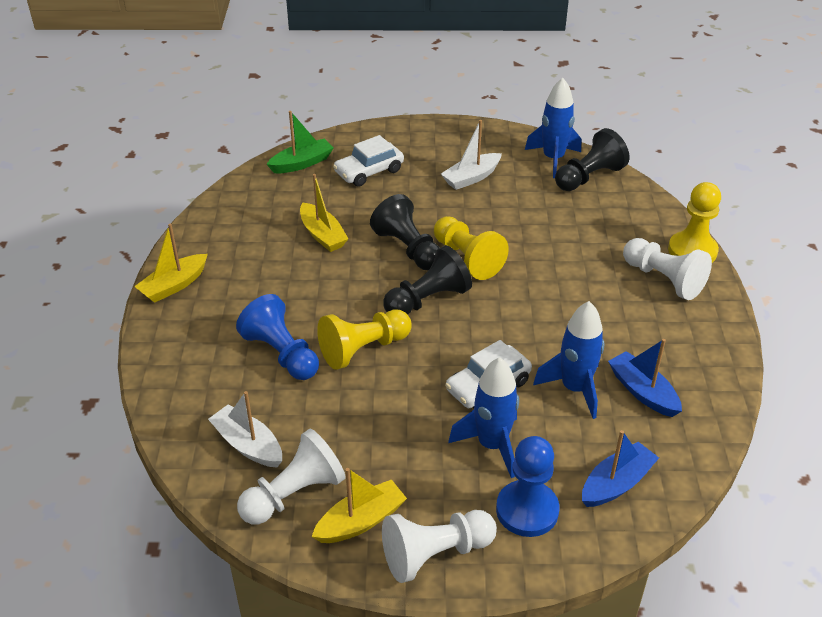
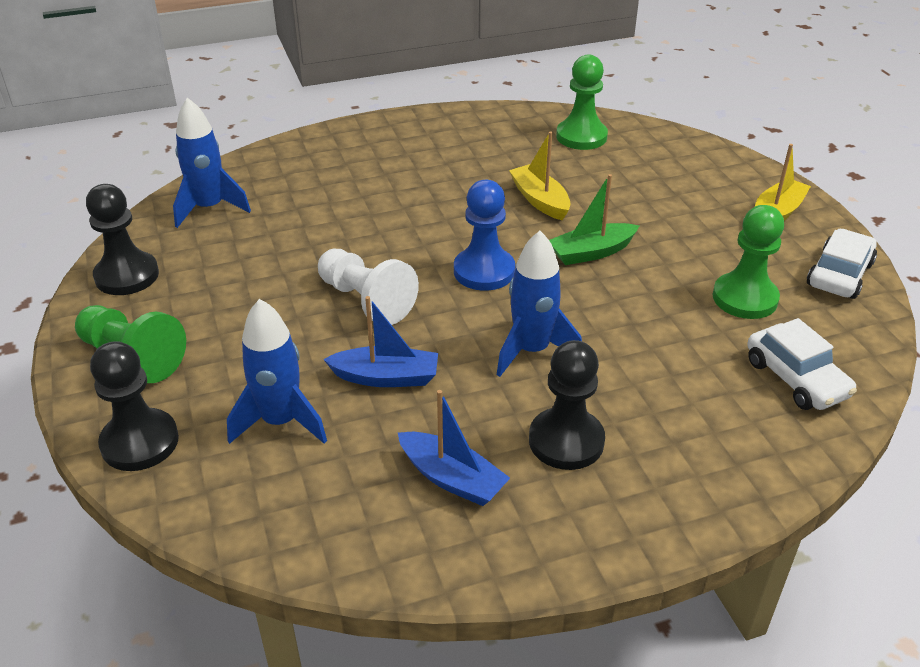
blue pawn: [236,294,319,380] [496,436,559,537] = 2 -> [454,180,515,291] = 1
green pawn: none = 0 -> [75,305,186,383] [556,54,608,150] [713,205,784,319] = 3
white boat: [208,391,282,467] [441,120,502,190] = 2 -> none = 0
white pawn: [237,429,346,524] [382,510,497,583] [623,238,712,300] = 3 -> [318,249,419,325] = 1
yellow boat: [134,224,208,303] [300,174,348,252] [311,468,407,543] = 3 -> [509,132,571,220] [755,144,811,221] = 2
yellow pawn: [317,310,411,370] [434,216,509,280] [668,182,721,263] = 3 -> none = 0

